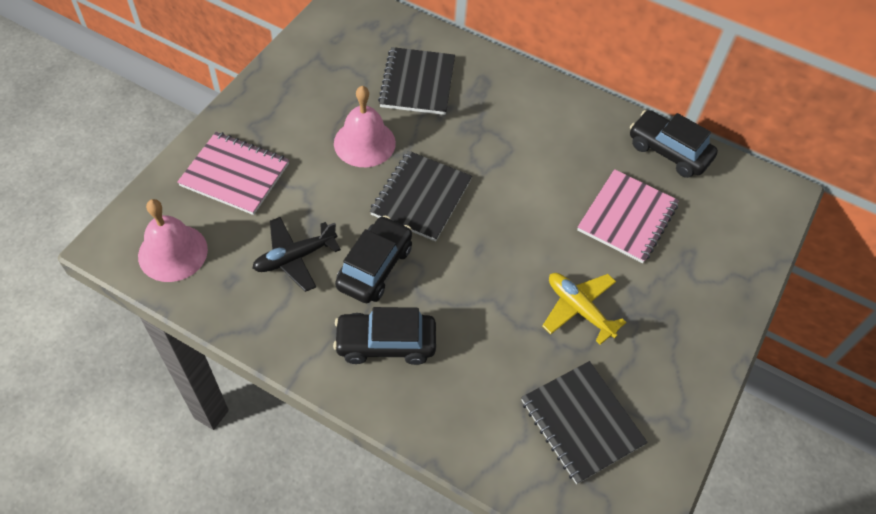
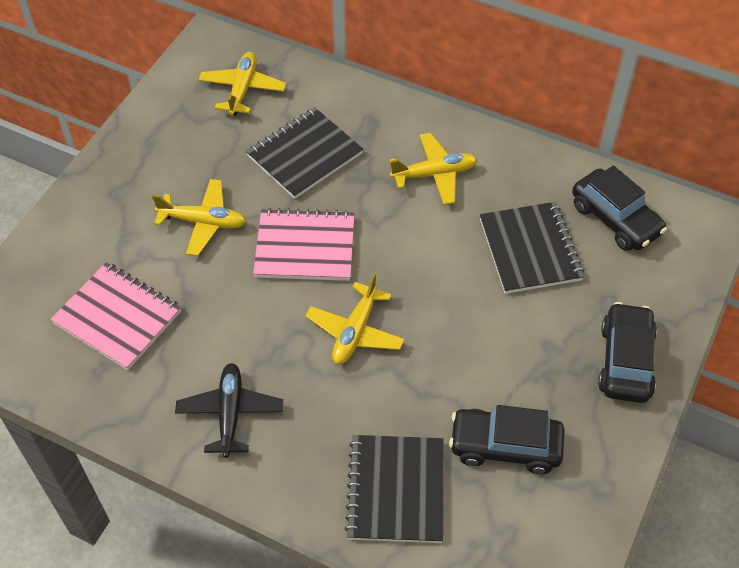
pink bell: [138,199,208,282] [334,86,396,167] = 2 -> none = 0
yellow plane: [542,273,627,345] = 1 -> [152,179,247,256] [199,52,286,116] [305,273,405,364] [389,133,478,205] = 4

